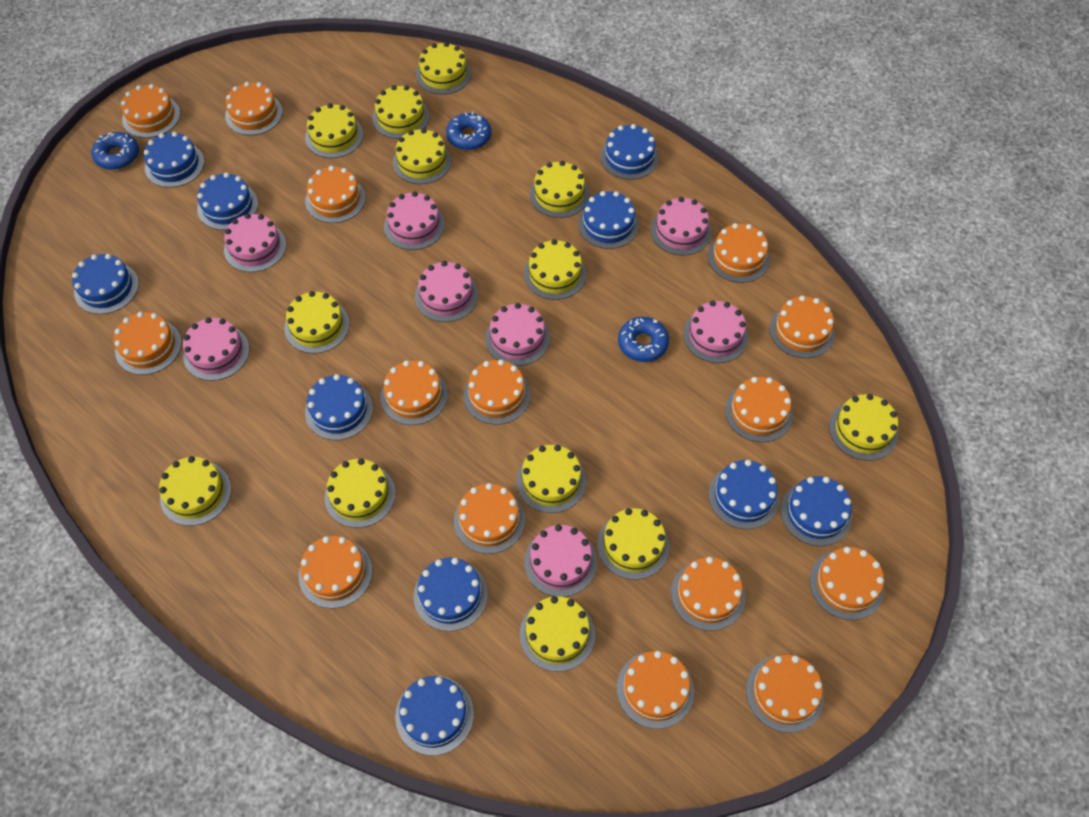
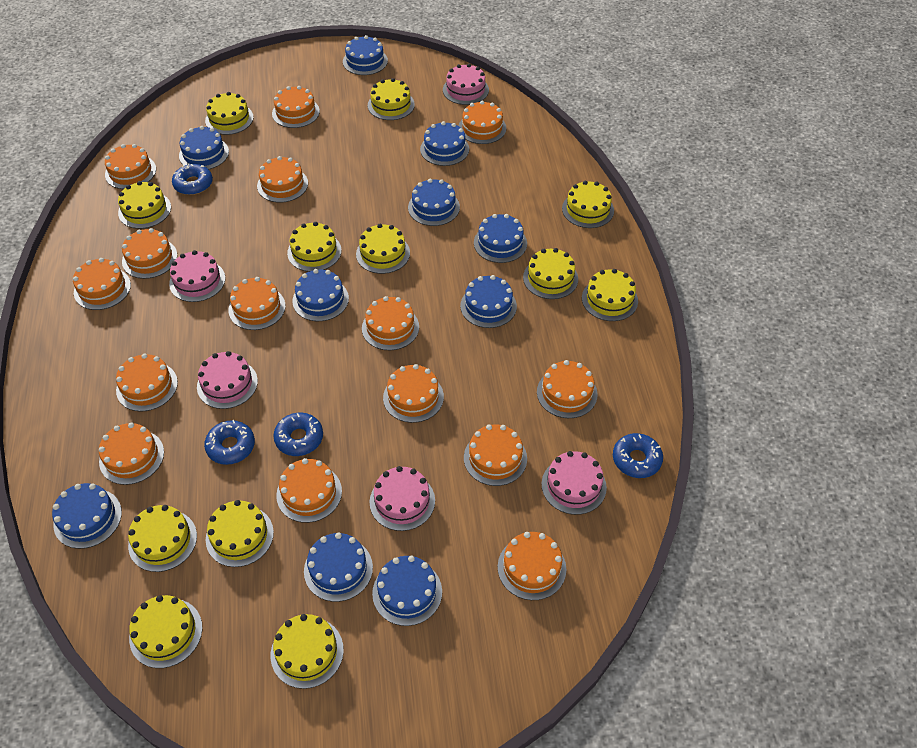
blue donut: [92,132,139,170] [446,112,491,150] [618,317,669,362] = 3 -> [172,164,213,195] [204,420,255,465] [273,413,323,456] [613,433,663,478] = 4
pink cake: [183,317,249,381] [224,213,286,272] [384,191,445,250] [415,261,478,322] [485,303,550,366] [524,525,597,597] [651,197,712,256] [683,301,748,363] = 8 -> [169,250,225,302] [197,351,258,409] [370,466,435,531] [443,64,489,105] [541,451,607,515] = 5
yellow cake: [159,456,231,526] [285,291,350,353] [305,103,363,158] [325,458,395,528] [372,85,430,139] [393,128,452,184] [416,42,471,94] [516,445,586,513] [520,596,595,672] [524,239,586,300] [529,161,589,218] [597,508,669,580] [829,394,898,461] = 13 -> [118,181,171,229] [128,505,197,572] [129,595,202,668] [205,92,254,135] [206,500,274,567] [271,614,344,689] [287,222,342,272] [356,224,410,274] [368,78,415,120] [523,248,578,299] [562,181,614,228] [582,269,638,321] = 12

